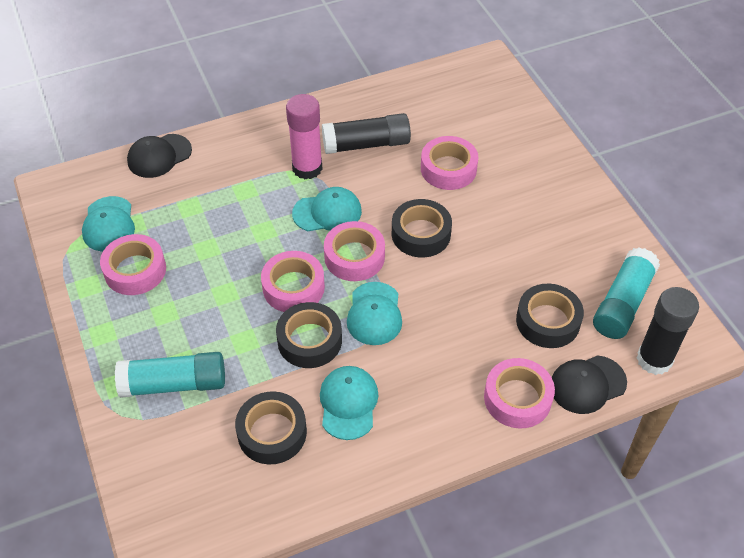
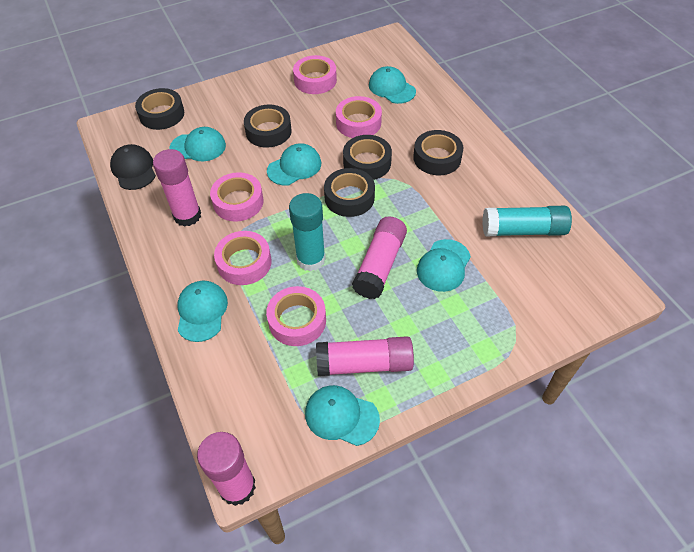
black cap: [127,134,192,178] [552,355,627,414] = 2 -> [110,144,156,190] = 1
black glue stick: [322,113,411,154] [637,287,699,375] = 2 -> none = 0
black tape: [235,391,307,464] [276,302,342,368] [392,199,452,258] [516,284,584,348] = 4 -> [135,88,184,130] [244,105,292,148] [324,168,375,217] [343,135,392,180] [413,130,463,175] = 5
pink glue stick: [286,94,323,179] = 1 -> [153,149,201,227] [197,432,256,506] [316,336,414,376] [352,216,407,299] = 4
turquoise cap: [82,196,135,251] [292,187,362,231] [320,366,378,440] [347,282,402,345] = 4 -> [170,127,226,161] [177,281,228,342] [267,143,321,186] [305,385,380,446] [369,66,416,104] [417,239,471,292] = 6

